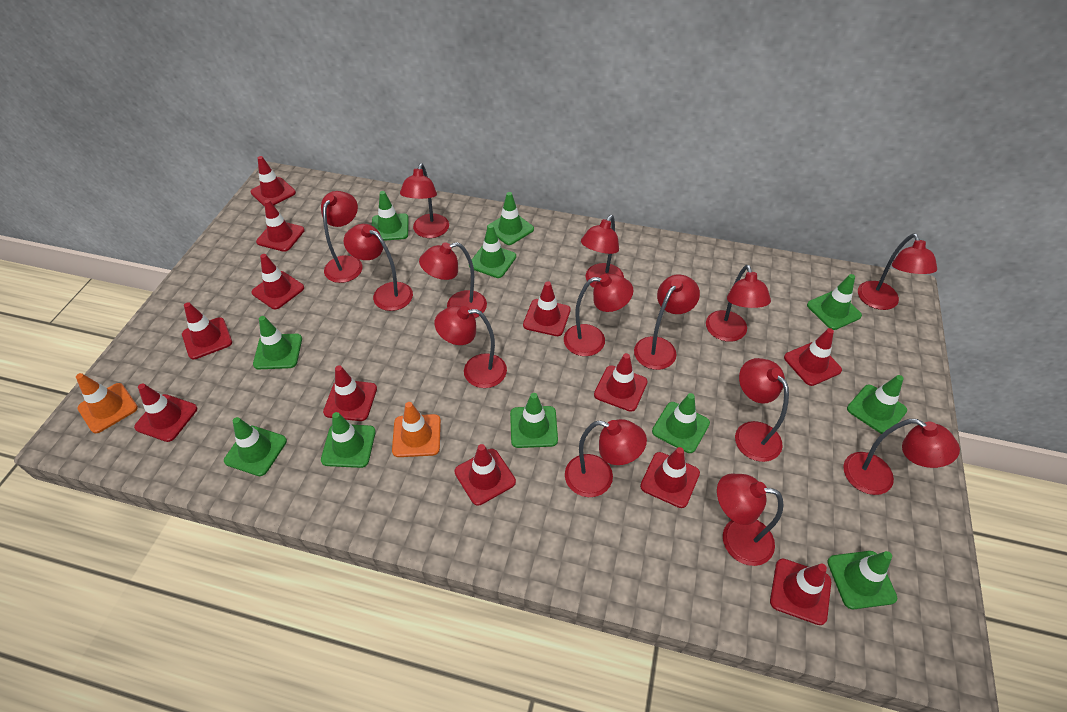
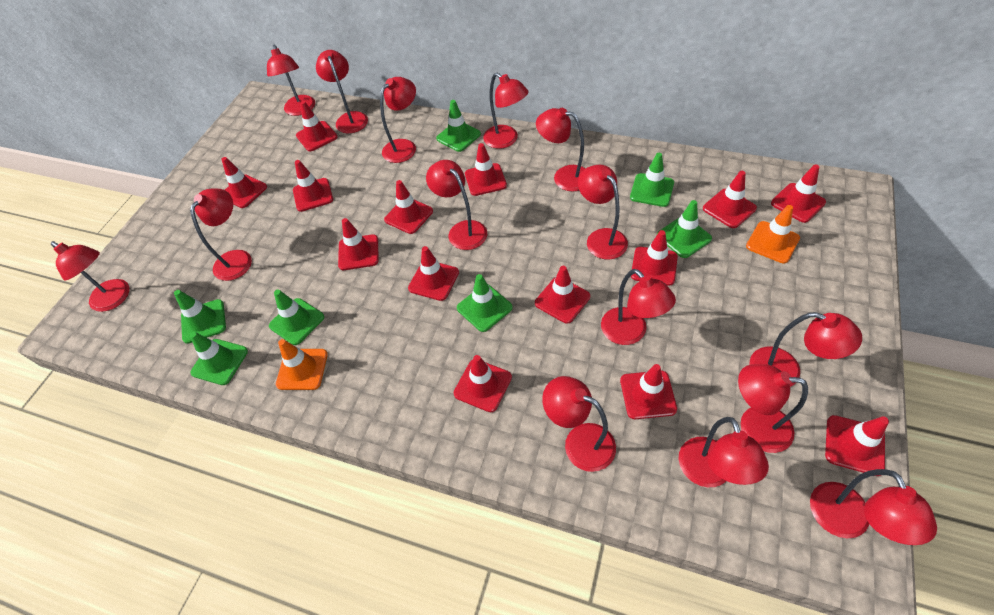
green traffic cone: [224,417,287,476] [253,316,302,369] [321,412,376,468] [372,191,409,241] [469,224,516,278] [487,192,534,245] [510,393,558,448] [652,393,710,453] [807,274,862,330] [827,551,897,609] [847,375,907,434] = 11 -> [174,290,226,344] [190,332,248,385] [269,290,324,345] [436,100,481,152] [457,274,513,332] [630,153,674,207] [657,200,712,258] = 7
red lamp: [321,191,363,283] [344,224,413,311] [400,164,449,238] [419,242,487,318] [435,305,507,388] [564,274,633,356] [565,419,647,497] [581,215,624,288] [634,274,700,370] [706,265,771,342] [717,473,784,566] [735,358,789,462] [843,419,960,495] [858,234,937,310] = 14 -> [51,241,129,312] [190,189,252,281] [267,45,315,116] [316,50,368,133] [380,77,416,163] [426,160,487,250] [483,73,528,149] [536,108,586,191] [542,376,616,472] [578,165,628,260] [601,269,676,345] [678,417,769,487] [738,364,808,453] [749,312,862,387] [810,469,937,545] = 15
red traffic cone: [134,384,197,442] [182,302,232,359] [251,156,296,207] [251,254,304,309] [256,199,305,252] [323,365,377,421] [454,444,516,506] [523,281,571,336] [594,353,648,412] [640,447,700,508] [770,559,831,625] [784,328,842,386] = 12 -> [221,157,267,208] [293,160,333,212] [296,101,338,151] [338,218,379,270] [384,180,433,234] [408,246,459,301] [454,355,512,412] [465,143,507,196] [535,266,590,324] [620,364,677,419] [631,230,678,286] [703,171,757,228] [771,164,826,223] [825,415,889,476] = 14

